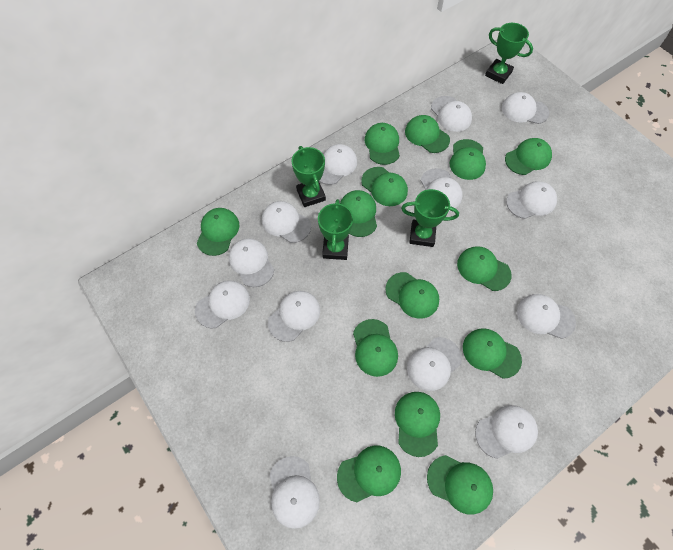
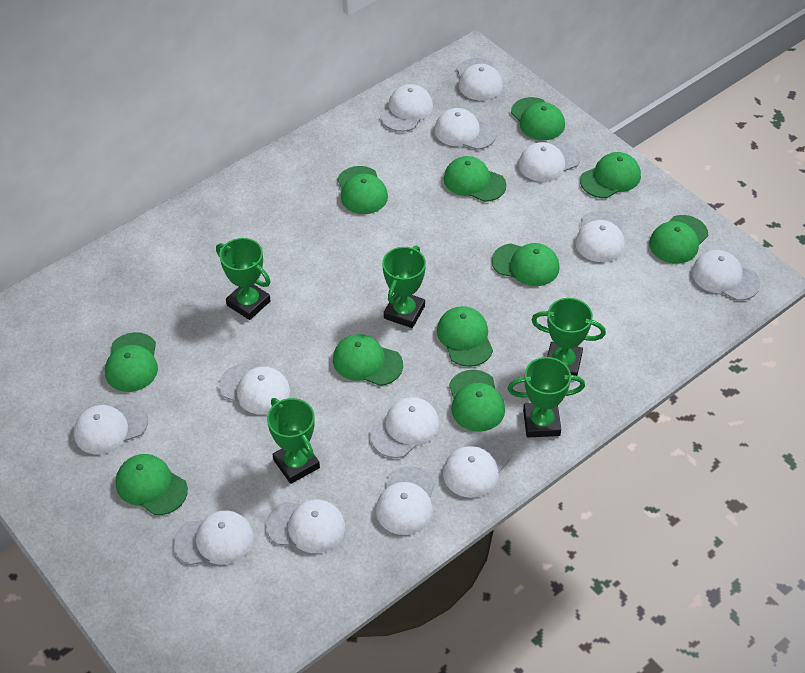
green cap: [197,208,239,256] [337,445,401,502] [340,190,377,237] [353,319,398,377] [361,167,408,206] [365,123,400,165] [385,272,439,319] [395,392,440,457] [405,115,450,153] [427,455,493,515] [449,139,486,180] [457,246,512,291] [463,328,522,379] [505,138,552,175] = 14 -> [105,332,158,392] [116,454,188,515] [333,334,403,386] [337,166,388,214] [437,306,493,367] [444,156,507,202] [449,370,505,432] [492,243,560,286] [511,97,565,140] [580,152,641,198] [649,215,708,264] = 11
green trophy: [292,146,326,207] [318,199,353,260] [401,189,459,247] [485,23,533,84] = 4 -> [216,238,271,320] [267,398,320,484] [382,246,426,328] [508,357,585,437] [531,298,606,376] = 5

